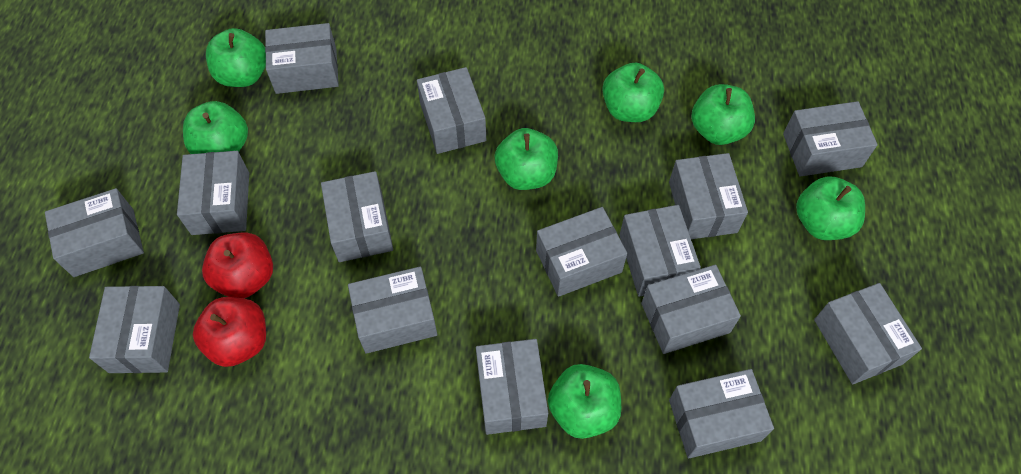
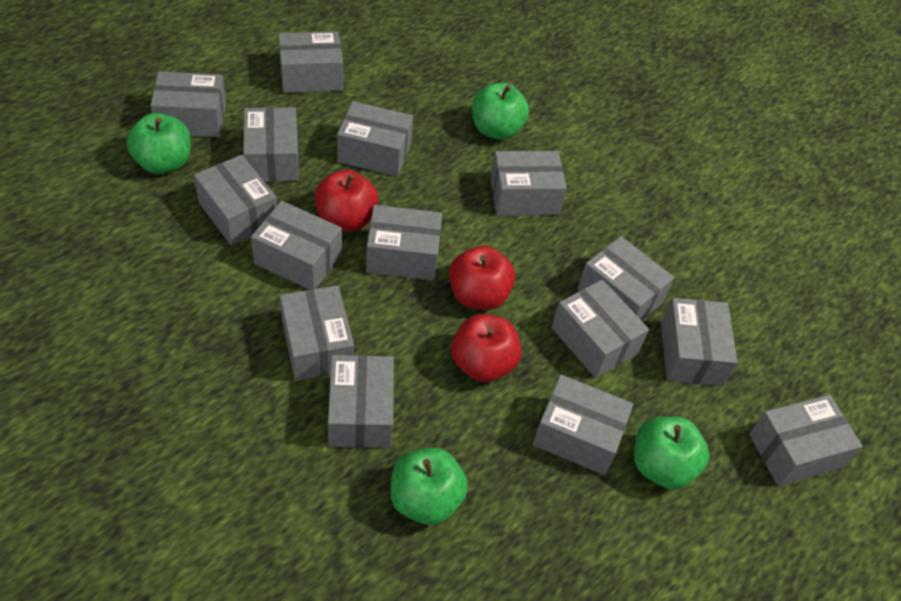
green apple: [183,101,248,154] [206,28,266,87] [495,128,558,190] [548,364,621,439] [602,63,664,122] [691,84,755,145] [796,176,865,240] = 7 -> [127,113,191,174] [391,447,468,525] [472,83,529,140] [634,416,709,489] = 4
red apple: [193,297,266,367] [202,233,273,298] = 2 -> [315,170,378,231] [449,246,515,310] [451,314,522,382] = 3

